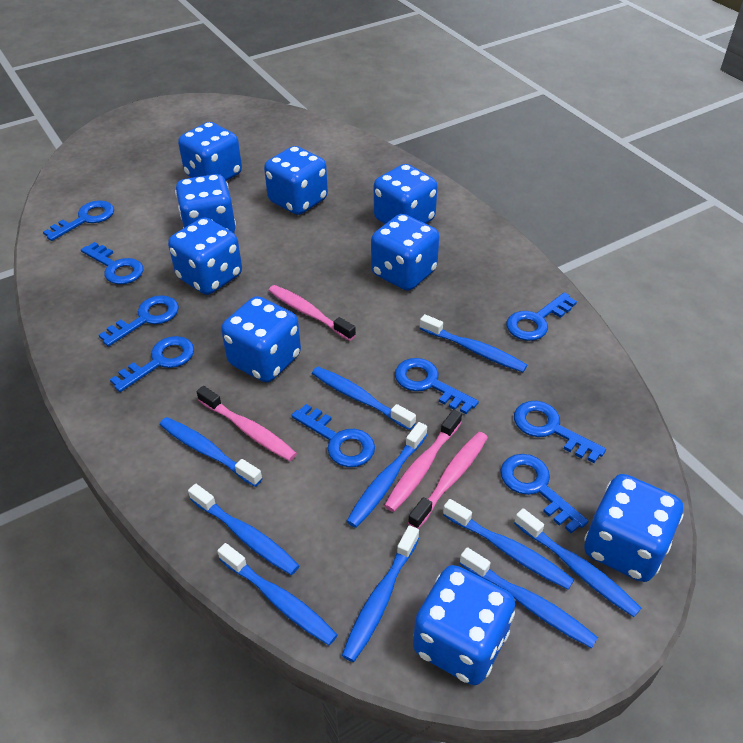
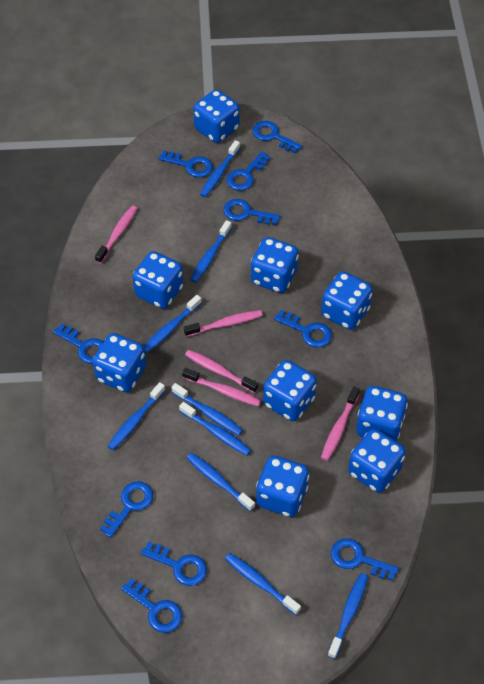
blue key: [43,200,114,241] [81,242,143,284] [99,295,179,347] [110,336,194,392] [291,404,375,467] [395,358,479,414] [500,454,589,534] [507,293,577,341] [514,401,606,463] = 9 -> [53,324,103,364] [100,481,153,538] [121,578,182,633] [141,542,207,586] [158,150,213,177] [223,199,280,225] [227,152,270,191] [252,121,302,153] [274,310,332,348] [331,538,399,581] = 10
blue toothbrush: [160,417,262,487] [188,484,300,575] [217,543,338,645] [312,367,416,430] [342,525,419,662] [346,422,427,528] [420,314,527,372] [443,499,574,590] [460,547,598,648] [514,508,641,617] = 10 -> [108,382,165,450] [144,295,202,353] [171,383,243,436] [179,402,251,456] [187,453,255,512] [190,220,232,283] [200,140,240,197] [225,553,301,615] [327,573,368,659] = 9
pink toothbrush: [197,386,297,461] [268,285,356,341] [384,409,462,512] [408,432,488,529] = 4 -> [95,206,137,264] [182,368,261,407] [184,310,263,337] [185,350,258,393] [321,387,360,461] = 5

